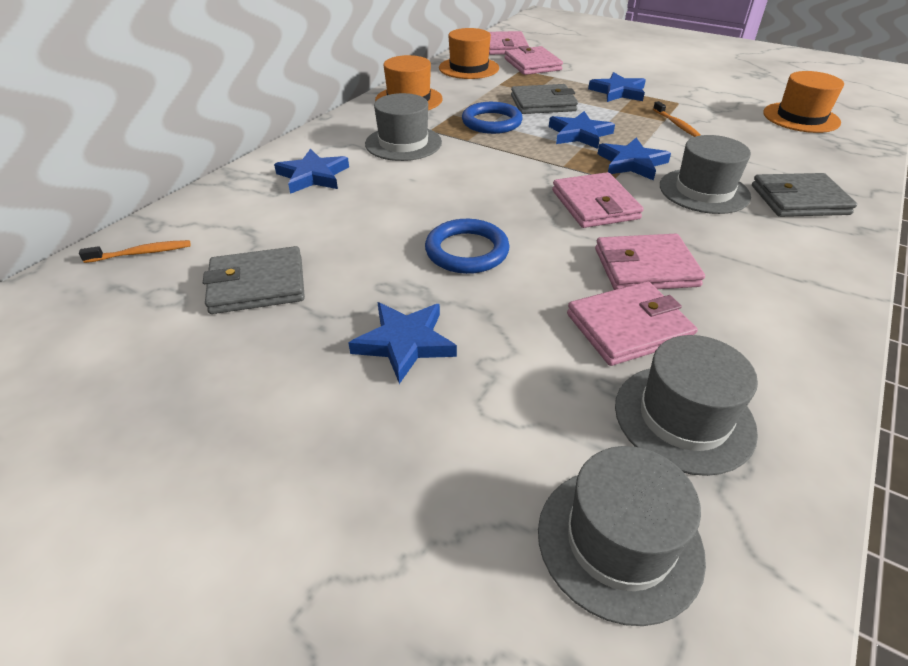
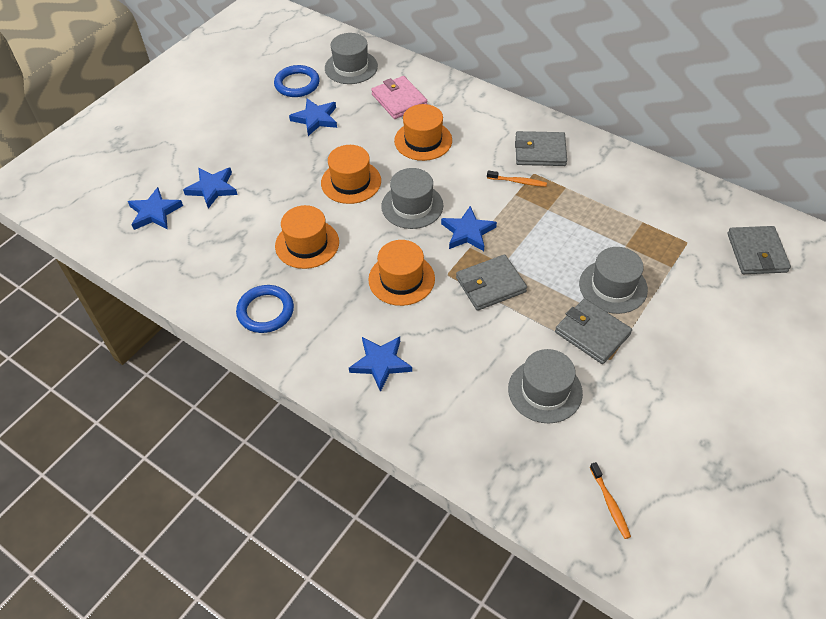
grey wallet: [203,246,305,314] [511,84,578,114] [752,173,857,217] = 3 -> [456,254,527,311] [515,131,567,166] [555,298,632,364] [728,226,791,274] = 4
orange hat: [375,55,443,110] [439,28,499,79] [763,71,844,133] = 3 -> [275,205,339,269] [321,145,381,204] [368,240,435,306] [394,104,452,161] = 4
pink wallet: [489,31,529,55] [504,46,563,75] [552,172,644,228] [567,281,698,366] [595,234,705,290] = 5 -> [371,76,427,119] = 1

